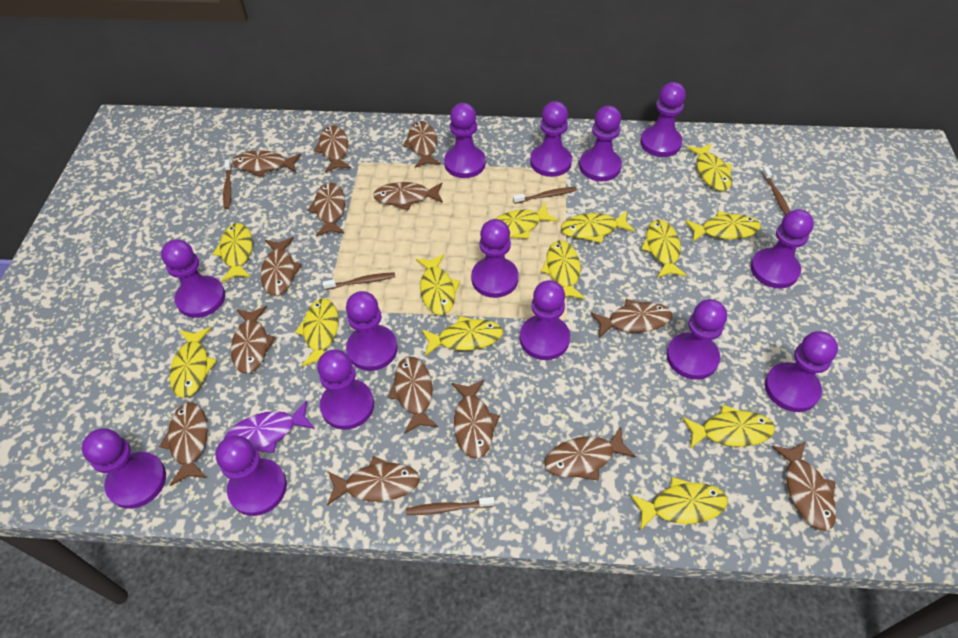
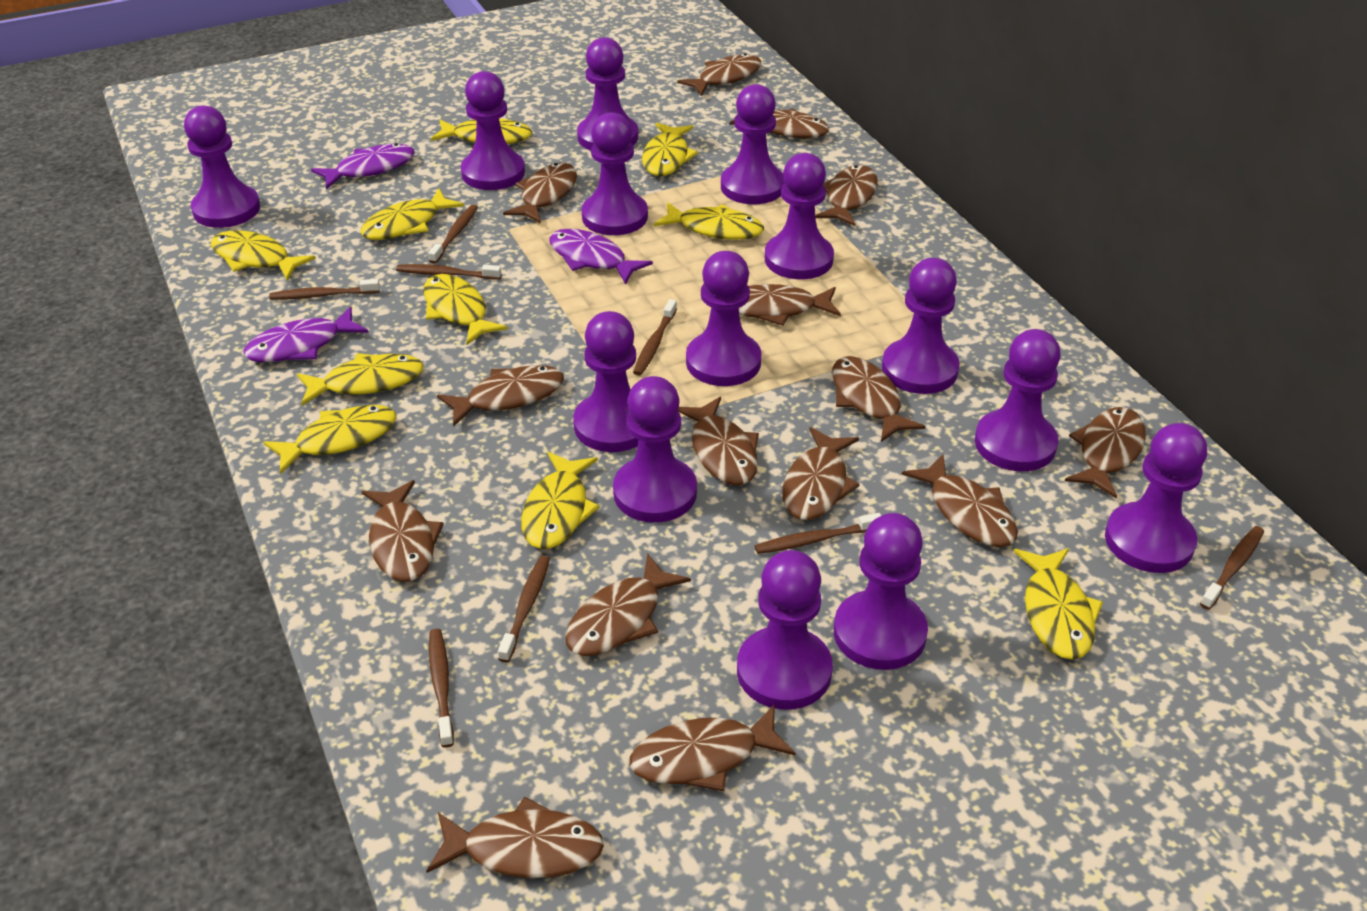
brown fish: [159,402,208,486] [231,306,276,374] [232,150,301,177] [261,237,302,296] [307,182,345,236] [313,125,351,173] [327,456,420,506] [373,182,443,210] [388,357,438,433] [403,121,441,168] [451,380,500,459] [544,428,636,481] [591,299,672,338] [772,441,836,531] = 14 -> [362,480,444,582] [426,796,604,878] [437,365,564,427] [503,162,577,223] [565,553,691,656] [630,704,796,791] [677,53,761,96] [678,397,759,485] [730,108,829,138] [739,284,841,326] [782,427,860,520] [815,165,878,226] [832,356,926,442] [902,454,1018,547] [1065,407,1146,499] = 15
brown toothbrush: [223,159,232,209] [323,272,395,290] [406,497,495,515] [513,187,577,204] [762,167,790,215] = 5 -> [269,279,380,300] [396,264,502,280] [428,205,478,264] [429,629,454,747] [498,555,550,662] [633,299,677,376] [755,513,881,554] [1200,526,1264,610] = 8
purple fish: [224,400,315,453] = 1 -> [244,306,369,362] [311,143,415,189] [549,229,653,285] = 3
yellow fish: [170,327,217,398] [213,223,253,282] [295,298,338,367] [416,254,460,315] [421,316,503,356] [495,202,558,239] [541,240,585,299] [561,211,635,243] [630,477,728,530] [641,220,687,278] [682,405,775,449] [685,211,761,242] [687,143,732,191] = 13 -> [211,230,316,281] [263,405,397,474] [297,353,424,406] [360,189,464,240] [423,274,508,345] [431,119,532,144] [521,452,600,549] [642,123,698,176] [654,202,764,240] [1013,548,1103,660] = 10

